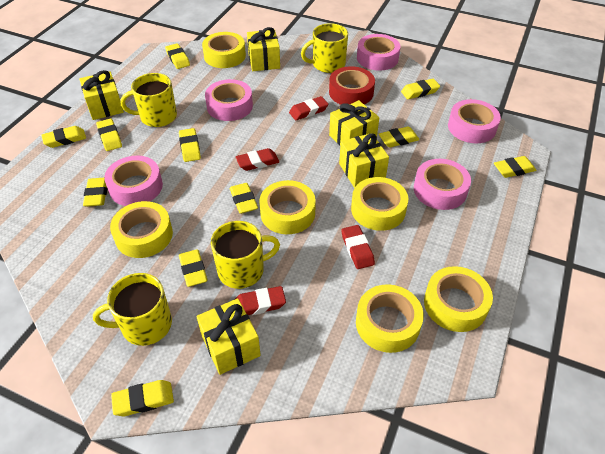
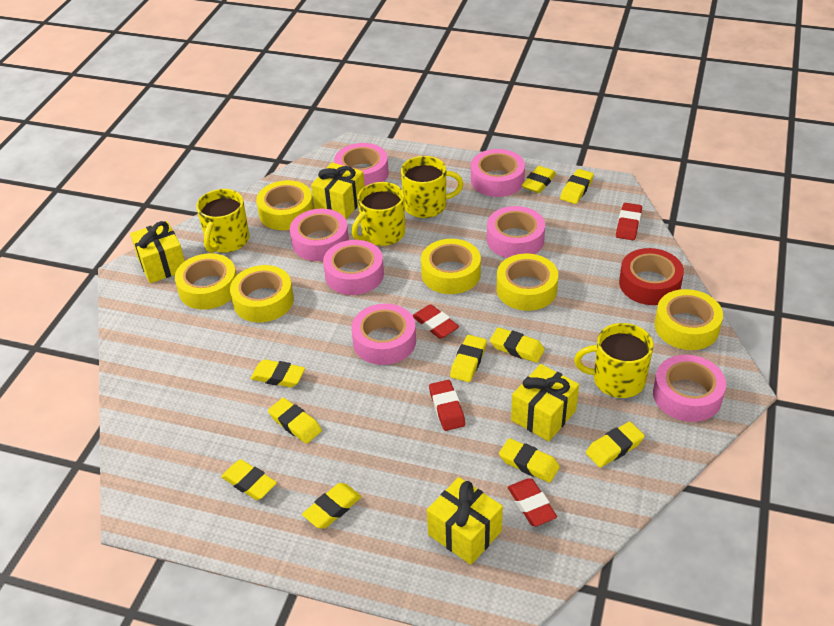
pink tape: [104,156,163,206] [205,79,253,121] [357,34,400,71] [414,159,471,210] [448,99,501,143] = 5 -> [290,209,349,261] [323,240,384,295] [334,143,389,186] [351,304,416,365] [471,149,525,197] [487,206,545,258] [653,355,726,422] = 7
yellow eraser: [41,126,86,148] [83,178,108,207] [96,118,122,151] [111,380,174,416] [165,43,190,69] [179,128,201,162] [179,249,207,287] [230,183,258,214] [379,127,419,147] [401,79,440,99] [494,156,536,178] = 11 -> [221,460,277,500] [250,359,305,388] [268,398,322,444] [302,483,362,529] [450,335,487,382] [490,327,545,363] [499,438,560,483] [522,166,556,193] [560,169,594,204] [586,422,645,468] = 10
yellow gift: [79,70,124,120] [196,298,261,375] [247,27,280,71] [329,100,379,145] [339,133,389,188] = 5 -> [130,221,185,283] [311,162,365,219] [427,477,503,565] [511,364,579,441] = 4

